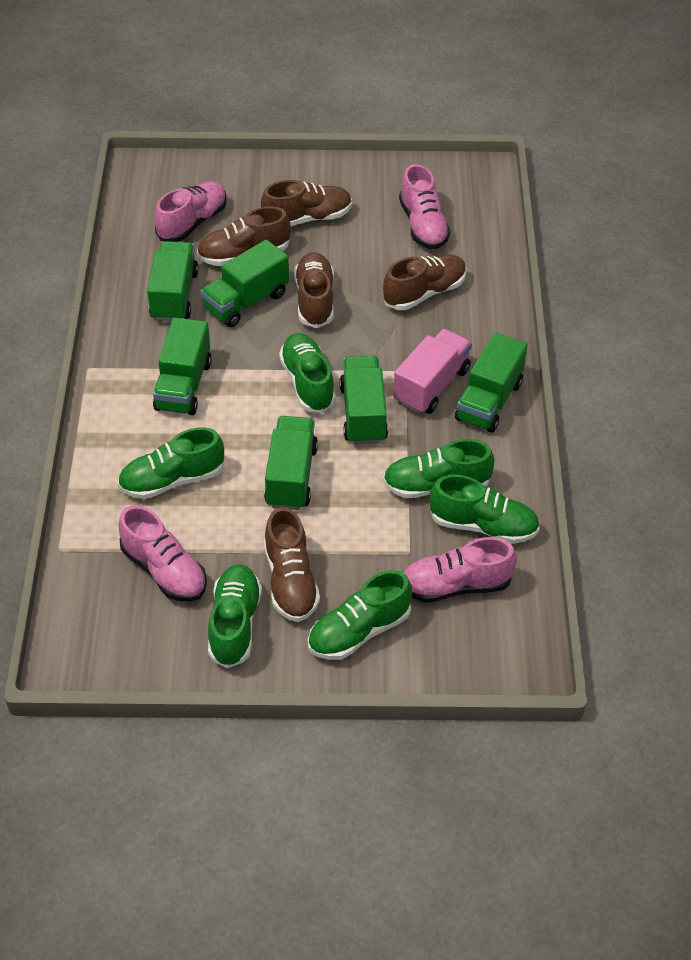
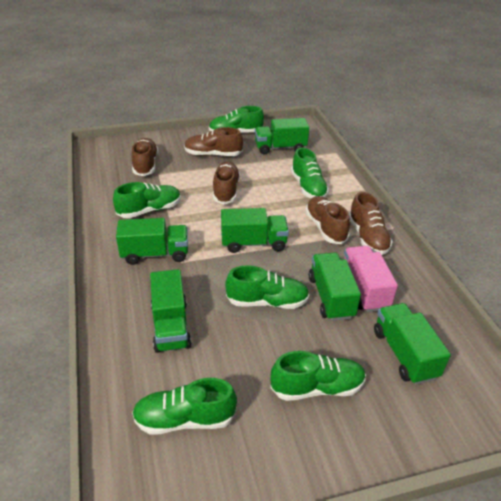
pink shoe: [118,505,207,602] [154,181,227,242] [399,164,451,249] [403,537,516,603] = 4 -> none = 0

